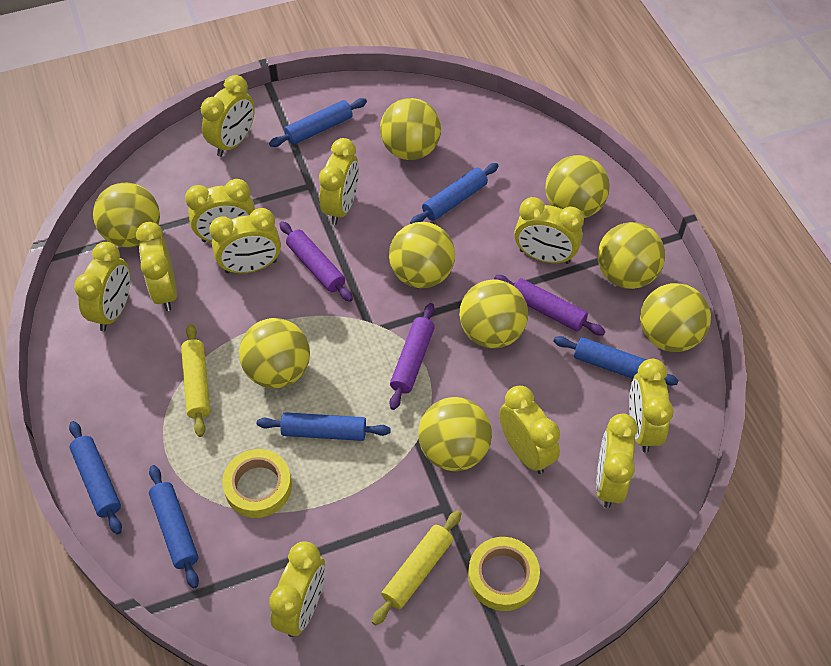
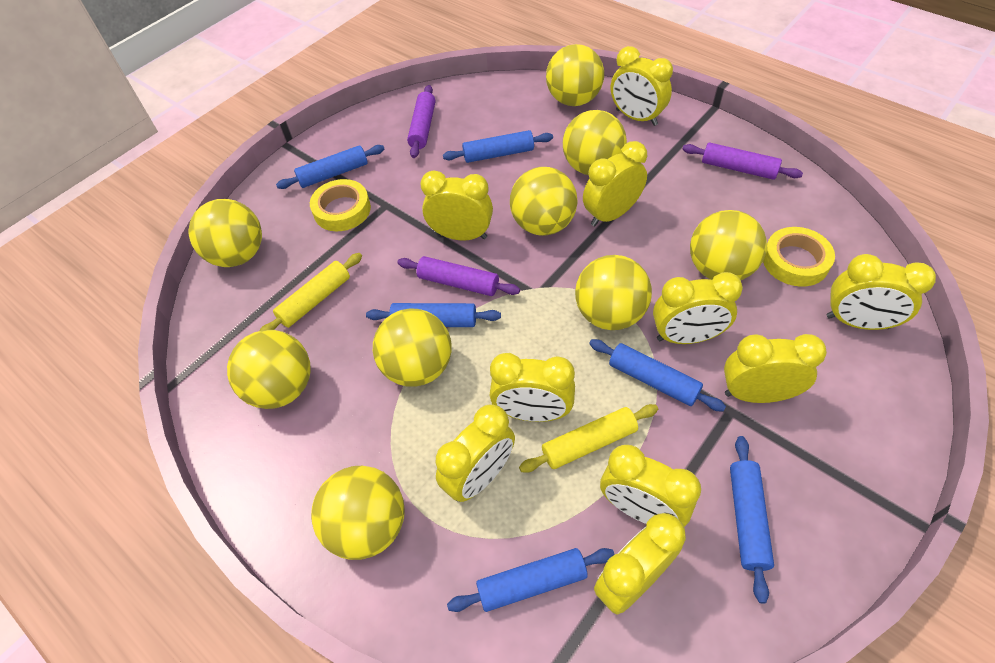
yellow clock: [74,242,130,331] [136,222,177,311] [185,179,255,242] [201,75,255,157] [209,208,281,274] [269,541,325,637] [319,138,359,225] [499,386,560,474] [514,197,584,264] [596,413,638,508] [629,359,674,453] = 11 -> [420,170,493,241] [436,404,515,502] [490,353,575,422] [583,141,647,226] [594,513,686,615] [600,445,701,527] [611,46,673,126] [653,272,743,344] [724,334,827,403] [827,254,936,330] = 10

